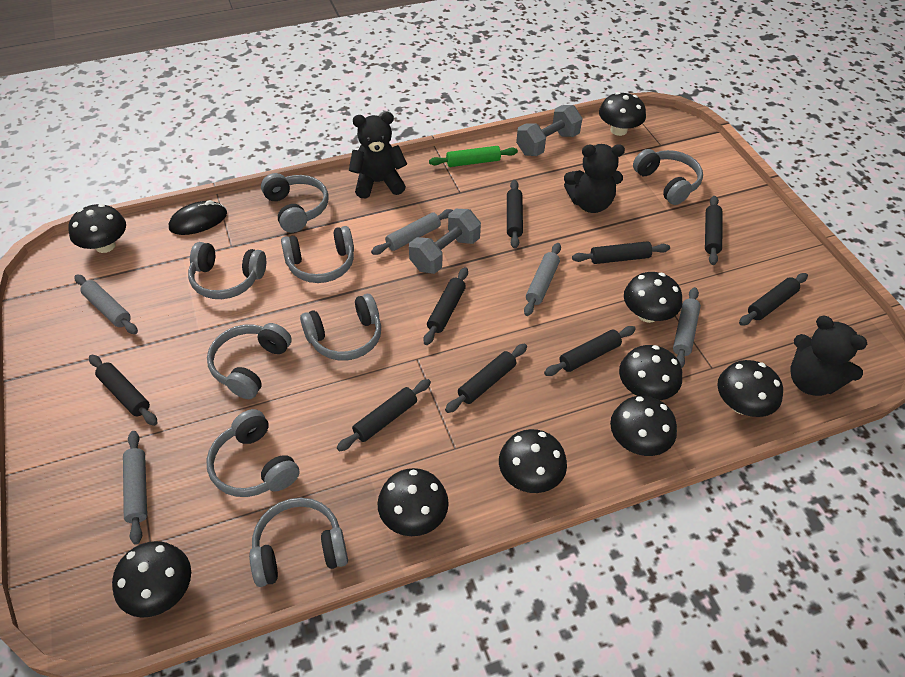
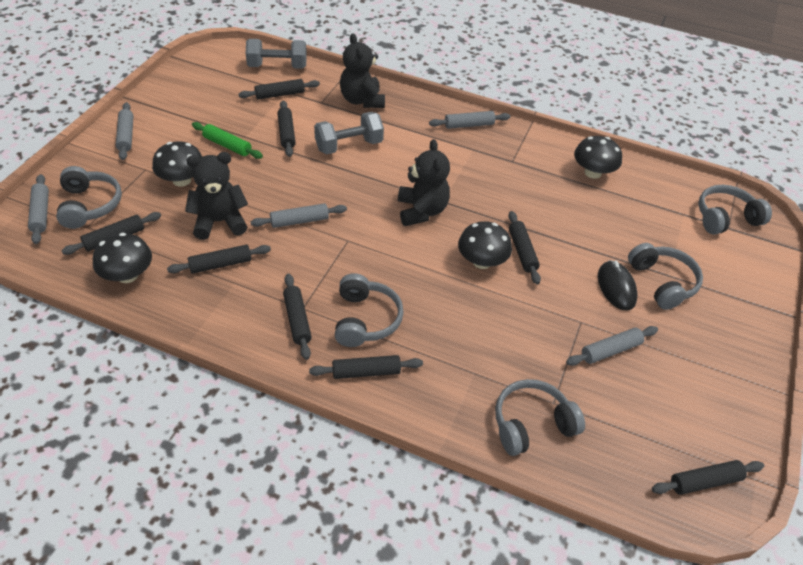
black mushroom: [68,204,126,253] [112,541,191,618] [378,468,449,536] [499,429,567,493] [599,92,646,136] [610,396,677,456] [619,345,682,400] [624,272,682,323] [717,360,783,417] = 9 -> [93,233,152,283] [152,141,202,187] [458,221,512,269] [574,136,622,179] = 4
black rolling pin: [89,355,158,426] [337,379,431,451] [424,267,468,345] [445,344,527,413] [507,180,523,249] [544,326,636,376] [572,241,670,264] [705,196,722,265] [739,273,808,326] = 9 -> [62,212,161,255] [167,245,271,274] [239,79,320,100] [277,100,296,157] [283,274,312,360] [309,355,423,379] [508,211,541,285] [652,460,764,495] = 8
grey headphones: [188,242,266,299] [206,409,299,497] [207,323,292,399] [249,498,348,587] [261,173,329,233] [281,226,354,283] [300,294,381,360] [633,149,703,205] = 8 -> [56,166,122,229] [335,273,404,347] [495,379,585,456] [628,243,703,310] [698,185,772,235] = 5

